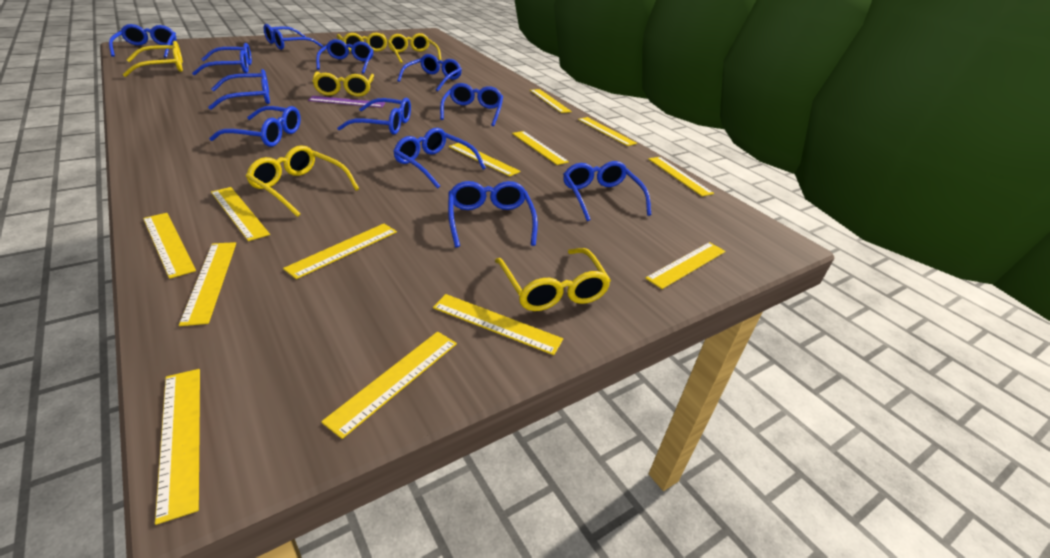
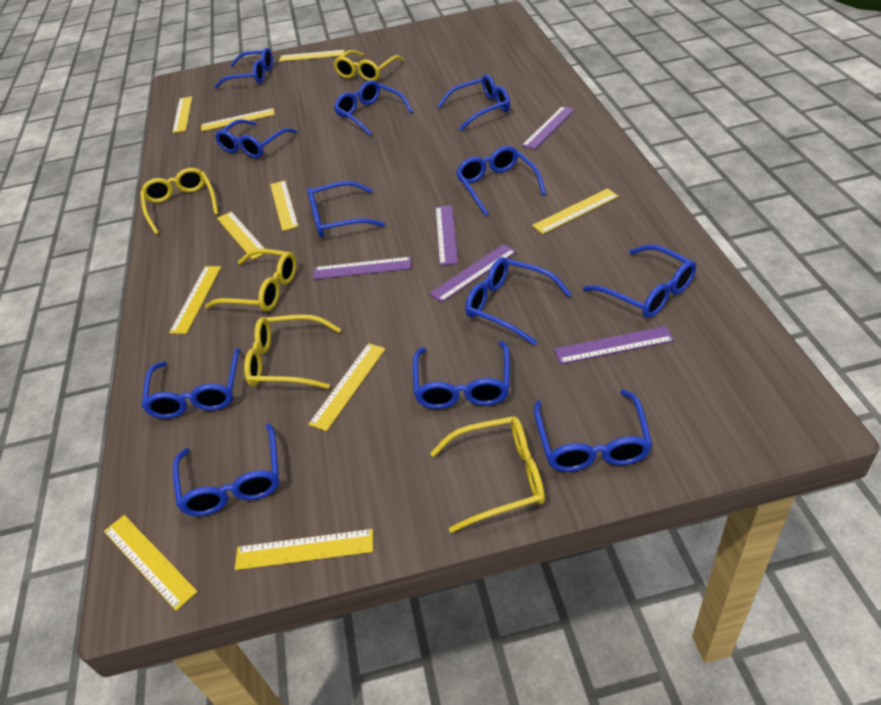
purple ruler: [308,96,385,108] = 1 -> [313,257,411,279] [429,244,516,303] [435,205,458,266] [522,106,575,149] [554,326,674,364] = 5
yellow glasses: [122,41,183,77] [246,145,359,217] [312,71,374,97] [337,33,387,52] [387,33,441,63] [495,248,611,311] = 6 -> [140,168,218,234] [205,249,297,311] [244,314,341,389] [333,50,404,81] [430,416,545,533] = 5
yellow ruler: [143,213,196,279] [155,369,200,525] [179,242,236,326] [211,187,270,241] [283,224,397,279] [321,332,457,439] [433,294,563,355] [449,143,520,176] [512,131,569,165] [530,89,572,113] [578,117,637,146] [645,242,725,289] [648,157,714,196] = 13 -> [104,515,198,611] [169,266,221,334] [172,96,192,133] [201,108,275,131] [217,212,266,260] [235,529,373,570] [270,180,299,231] [279,50,345,62] [308,343,386,431] [532,189,619,234] = 10

